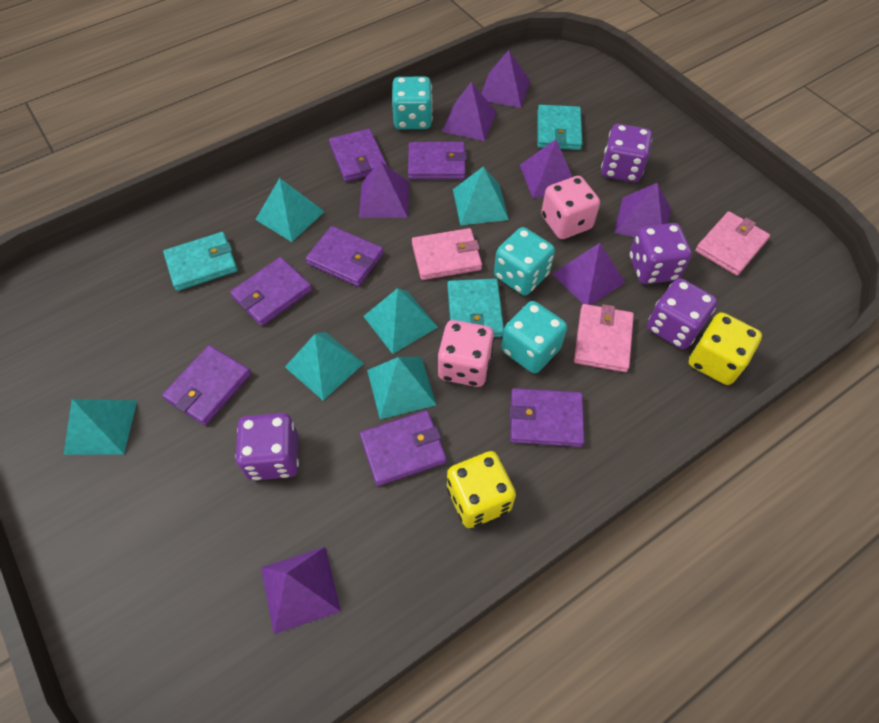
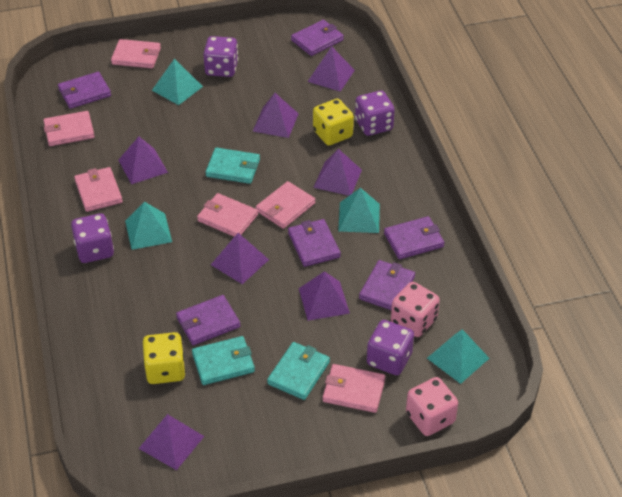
pink wallet: [412,228,482,280] [574,304,634,372] [695,211,770,276] = 3 -> [44,111,95,146] [74,167,123,212] [111,39,161,68] [197,193,258,237] [256,181,315,229] [323,364,386,413] = 6
purple wallet: [162,345,251,425] [230,257,312,326] [306,226,384,287] [329,129,387,182] [360,410,447,486] [408,142,467,179] [509,388,585,447] = 7 -> [58,72,111,109] [176,295,240,345] [288,219,341,267] [291,20,344,56] [359,260,415,310] [384,216,444,259] = 6
turquoise dice: [392,76,433,129] [494,227,555,295] [501,301,567,373] = 3 -> none = 0
turquoise pyramid: [64,399,137,455] [255,178,325,242] [285,332,364,400] [363,288,438,354] [367,357,436,419] [453,167,509,225] = 6 -> [125,202,172,250] [152,59,203,105] [338,188,380,233] [427,329,490,384] = 4

